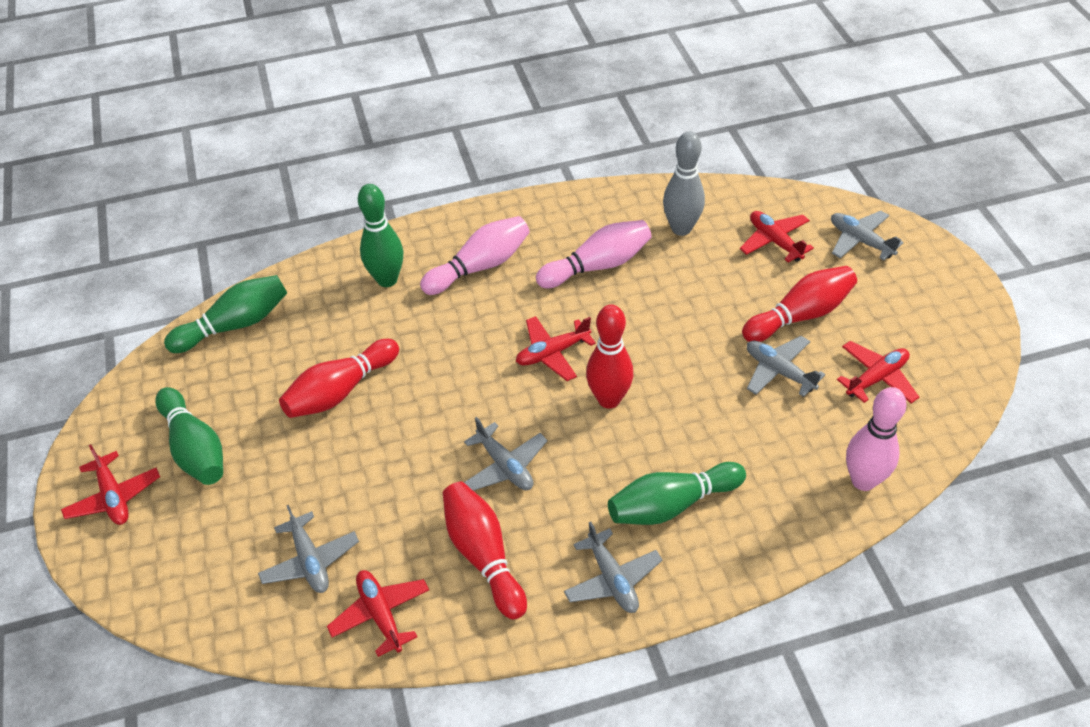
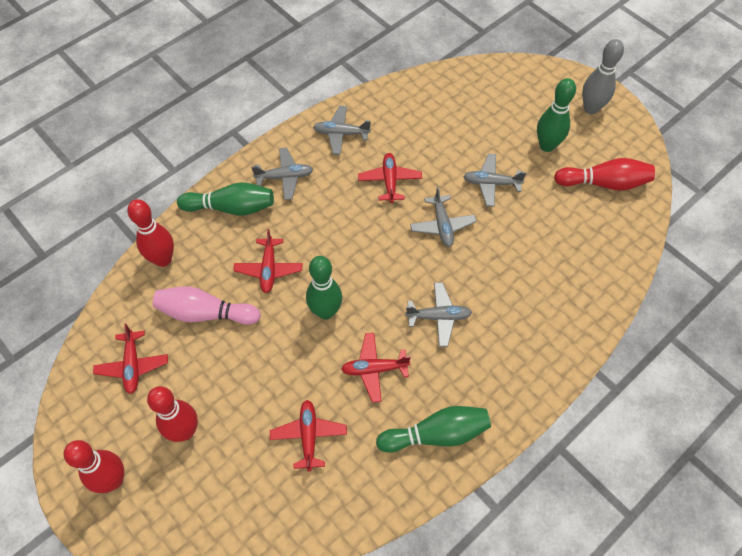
pink bowling pin: [420,216,530,295] [536,220,652,288] [846,387,907,491] = 3 -> [153,286,261,325] = 1

